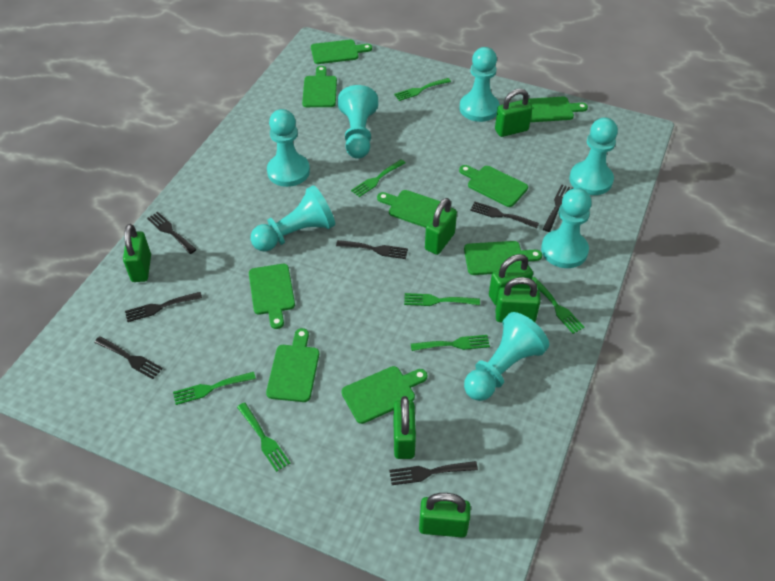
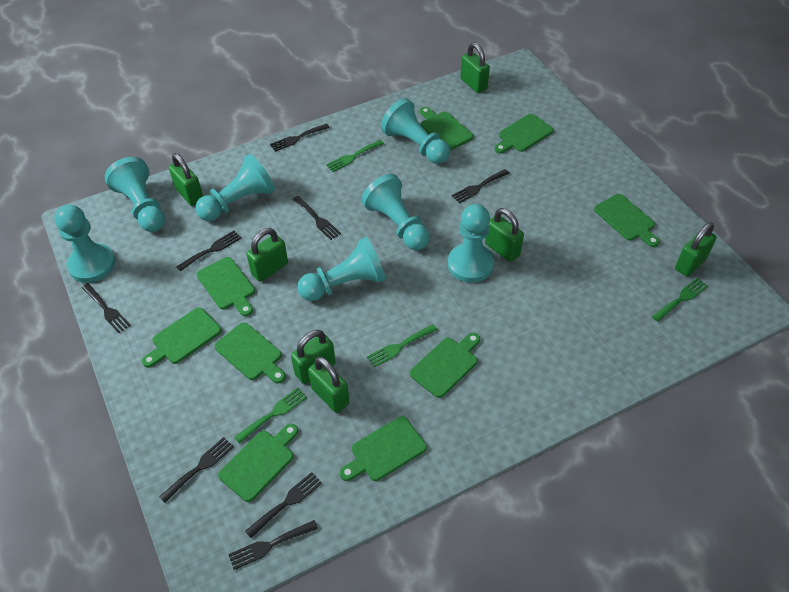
black fork: [94,336,163,379] [125,292,202,322] [147,212,197,254] [336,240,408,259] [389,461,478,485] [470,202,539,228] [543,185,573,232] = 7 -> [82,283,131,333] [159,437,234,503] [176,231,241,271] [228,520,318,570] [245,472,322,538] [270,124,330,152] [293,196,341,240] [452,169,509,203] = 8
green fork: [173,372,256,405] [237,402,290,472] [351,159,406,197] [394,78,451,101] [404,293,480,306] [411,335,490,351] [532,277,584,334] = 7 -> [234,388,307,444] [326,140,384,172] [367,324,437,367] [652,278,708,322] = 4

